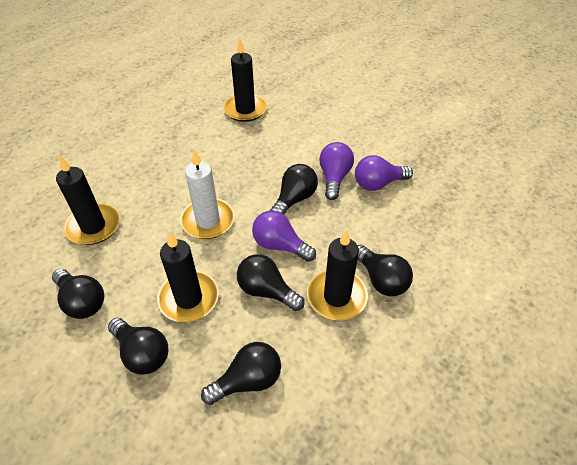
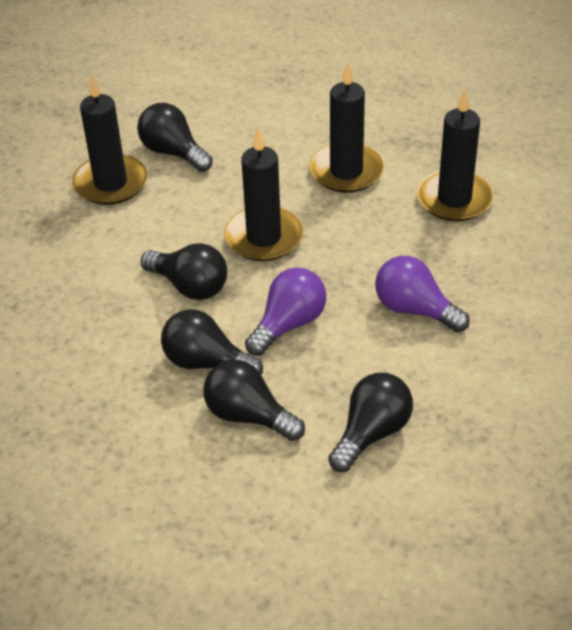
black light bulb: [52,269,104,319] [108,318,168,375] [201,342,281,405] [237,254,305,311] [270,164,318,214] [357,245,413,296] = 6 -> [137,103,213,172] [141,243,227,300] [161,309,263,375] [203,360,305,441] [328,373,413,472] = 5
purple light bulb: [252,211,316,262] [319,142,354,200] [355,155,413,191] = 3 -> [245,268,326,356] [375,256,470,333] = 2
white candle: [180,150,234,239] = 1 -> none = 0

